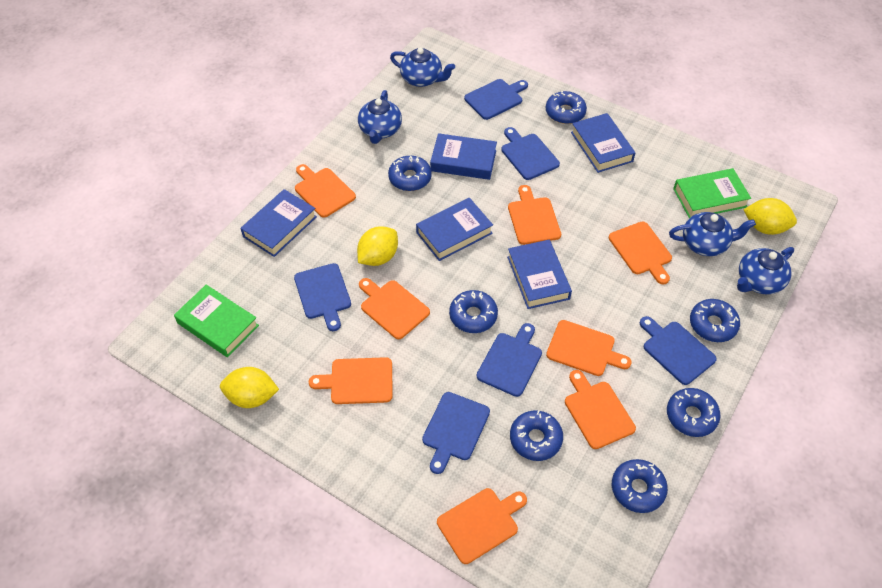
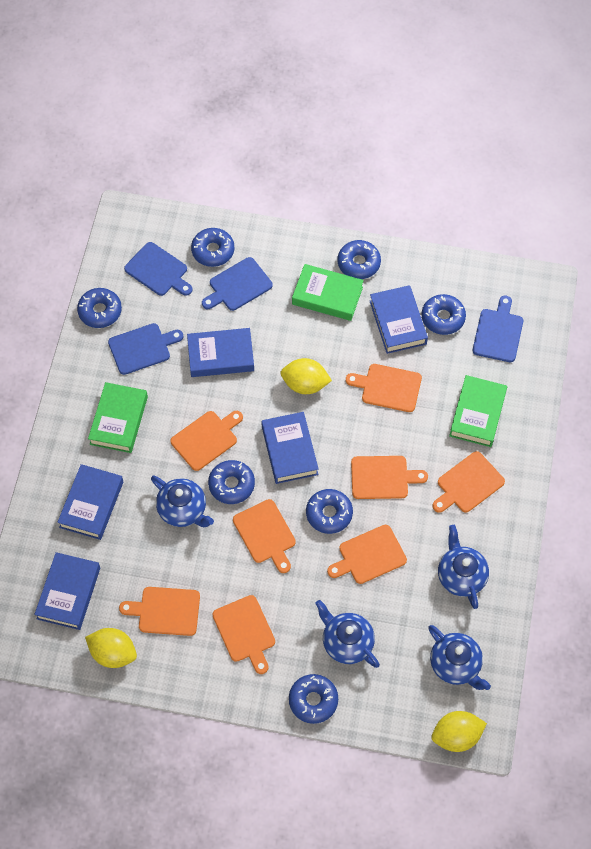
blue cutting board: [294,263,351,331] [422,392,490,474] [464,79,528,120] [477,323,542,397] [501,127,560,180] [640,316,717,385] = 6 -> [108,323,184,375] [124,242,193,296] [202,257,273,311] [472,296,523,362] = 4
green book: [174,285,259,357] [673,168,751,218] = 2 -> [88,382,148,453] [292,264,364,321] [449,375,507,447] = 3

